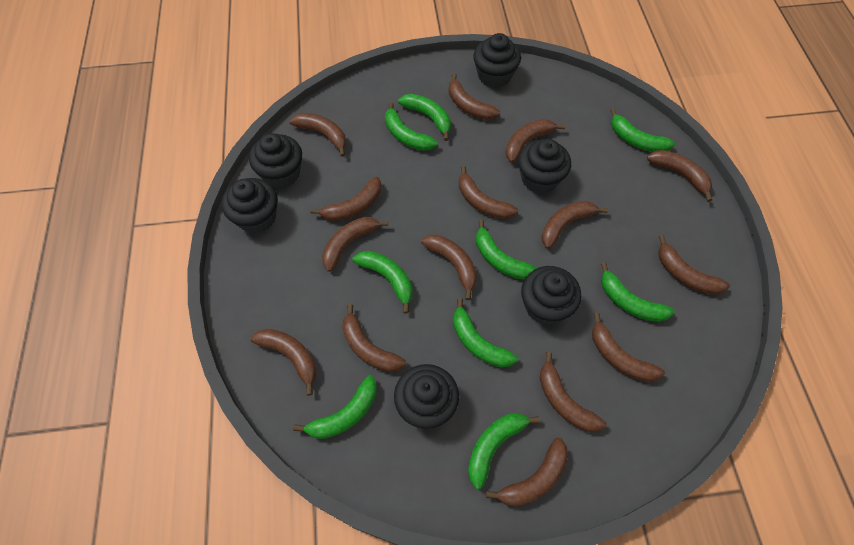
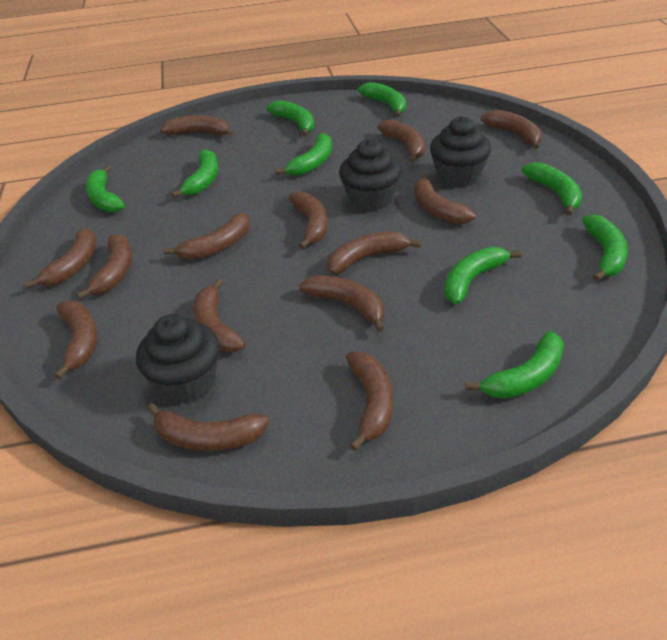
black cupcake: [222,178,278,234] [249,133,302,188] [394,364,459,429] [473,33,521,88] [518,139,571,194] [521,266,581,325] = 6 -> [136,314,220,403] [339,139,402,211] [430,116,491,187] = 3
brown banana: [251,329,317,396] [289,113,346,157] [310,177,381,221] [322,217,389,272] [342,304,406,372] [421,234,477,300] [448,73,500,120] [459,166,518,219] [486,437,568,507] [506,119,565,163] [540,352,607,432] [541,201,608,249] [592,312,665,382] [647,150,712,202] [658,235,730,295] = 15 -> [24,228,96,289] [54,301,97,379] [76,234,132,300] [147,403,269,451] [160,115,233,136] [163,213,249,260] [193,279,245,352] [289,191,328,249] [299,275,384,332] [327,231,422,274] [346,352,393,451] [377,120,425,163] [414,173,476,224] [481,110,542,149] = 14

